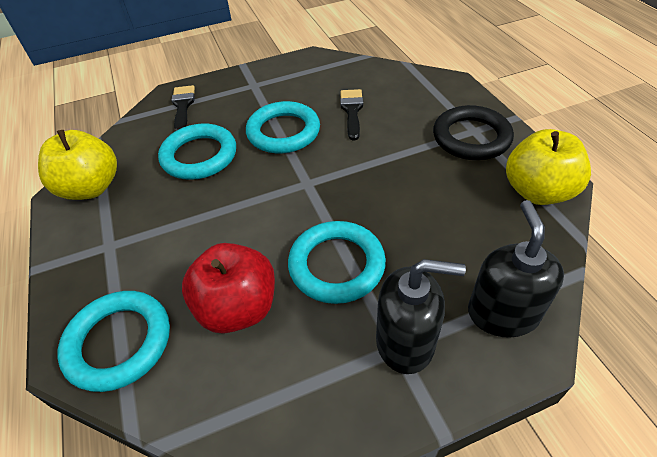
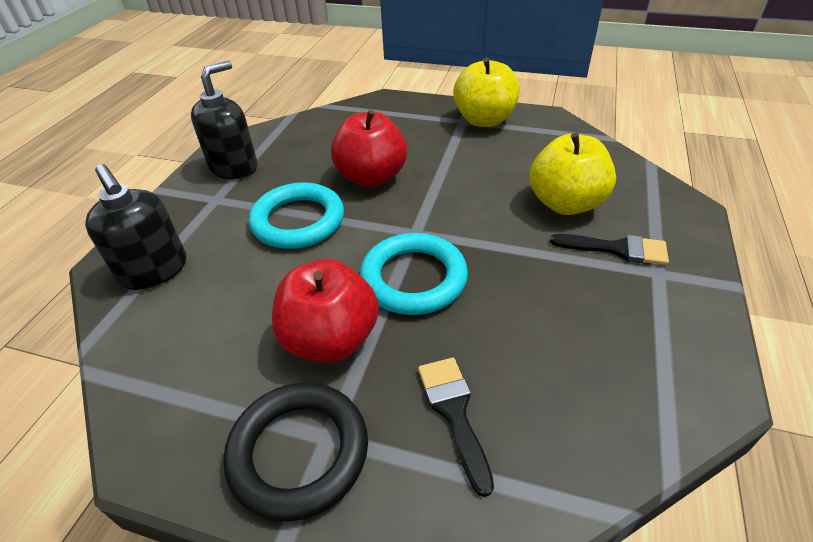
red apple: [182,243,275,334] = 1 -> [272,259,379,362] [331,110,407,187] = 2
turquoise ring: [57,291,170,392] [158,123,236,180] [246,101,320,153] [288,221,386,304] = 4 -> [249,182,344,249] [360,233,468,315] = 2

